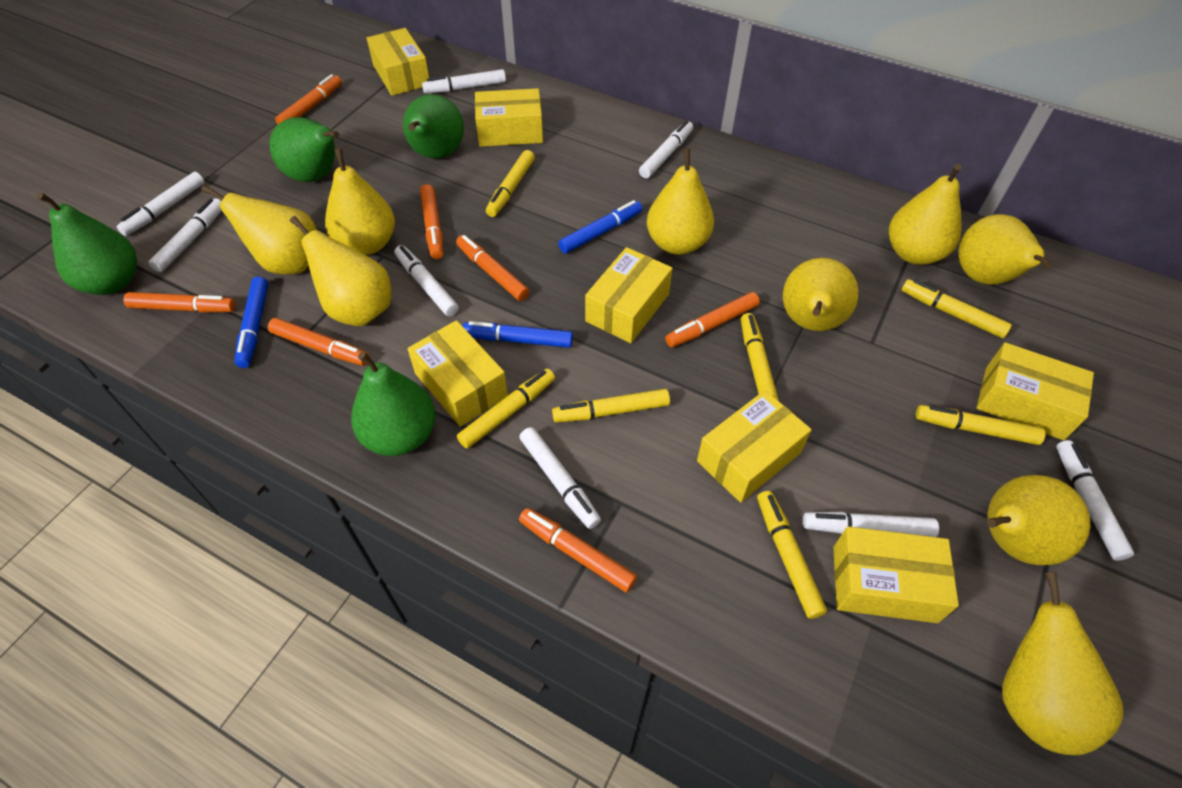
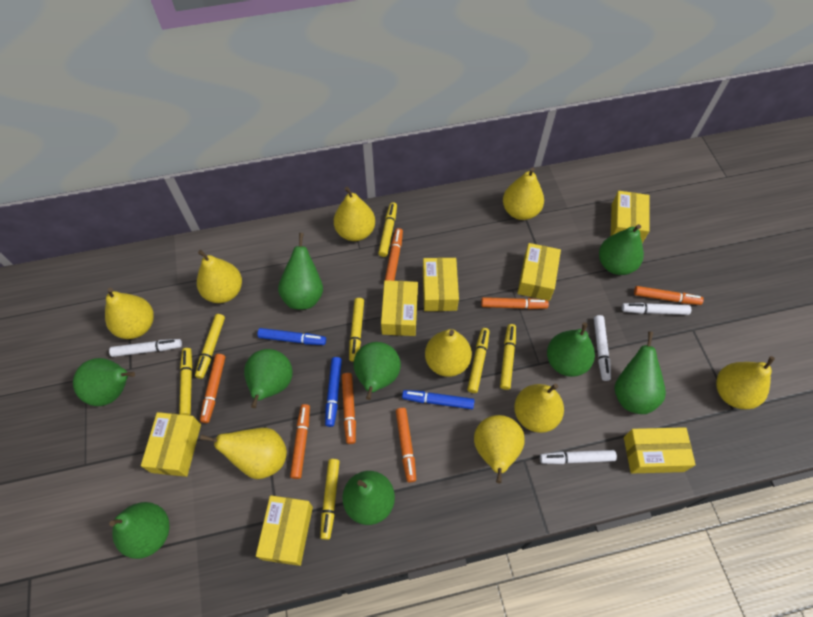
green pear: [37,192,137,295] [270,117,339,182] [351,352,436,456] [403,94,464,159] = 4 -> [73,358,135,406] [109,502,169,559] [244,349,293,408] [278,233,323,310] [342,471,395,525] [353,342,401,400] [547,322,595,377] [599,224,644,275] [614,331,666,414] = 9
white marker: [117,172,205,236] [148,198,222,272] [394,245,459,316] [422,69,506,93] [519,427,601,529] [639,121,693,178] [803,512,939,537] [1056,440,1134,561] = 8 -> [109,339,182,357] [540,450,617,464] [594,315,611,381] [622,303,691,315] = 4

